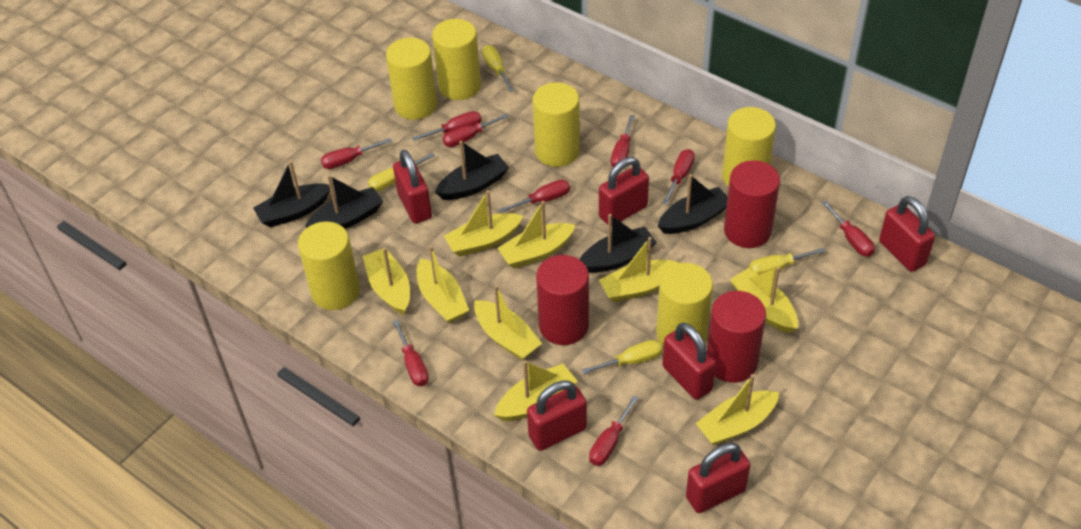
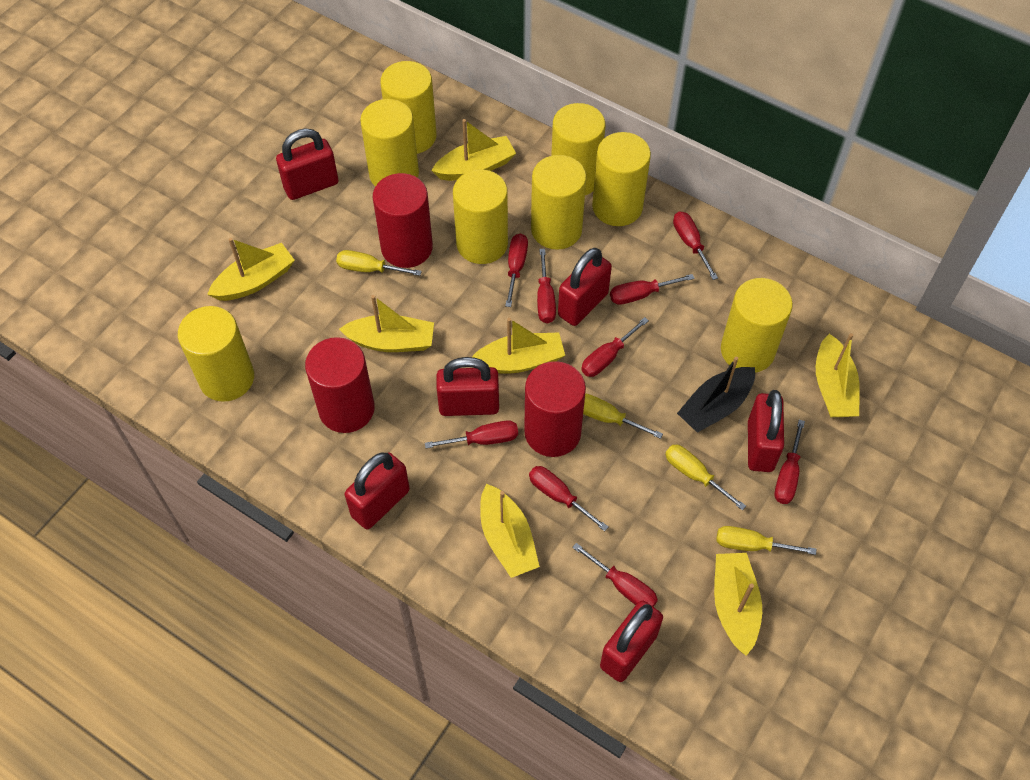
black boat: [253,161,330,227] [305,175,383,229] [435,141,509,200] [579,214,657,273] [658,174,728,234] = 5 -> [677,356,755,433] = 1
yellow boat: [363,248,410,315] [417,246,469,323] [444,190,523,257] [474,285,542,360] [494,361,578,421] [497,201,575,268] [599,237,679,302] [696,374,779,445] [730,267,798,333] = 9 -> [207,238,295,301] [339,295,434,352] [431,119,516,181] [472,318,565,374] [480,484,540,578] [714,553,762,656] [816,333,860,417] = 7
yellow cylinder: [298,221,360,310] [386,38,437,120] [432,19,481,100] [533,82,580,167] [656,263,713,346] [722,107,776,187] = 6 -> [178,306,254,402] [360,99,419,187] [380,61,437,154] [453,169,508,264] [531,155,586,250] [551,103,605,195] [592,132,651,226] [721,278,793,373] = 8

